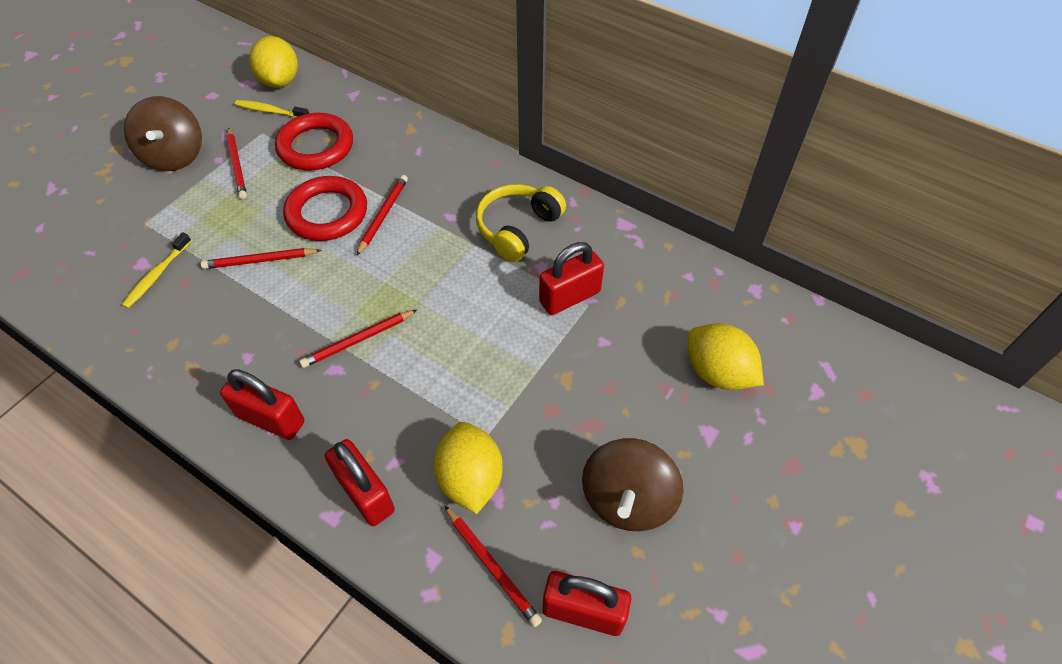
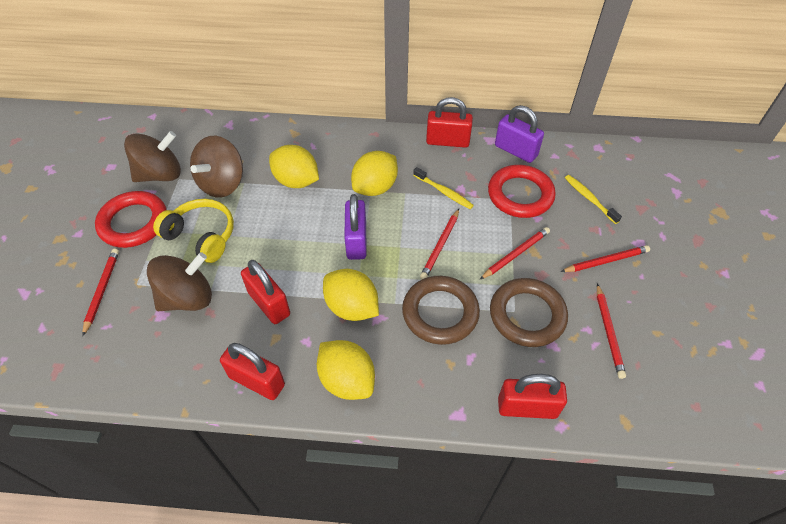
brown ring: none = 0 -> [402,276,480,345] [490,278,568,347] = 2
brown spinning top: [124,96,202,171] [582,438,684,531] = 2 -> [124,131,181,182] [147,252,212,311] [190,136,243,198] = 3
purple padlock: none = 0 -> [344,194,367,260] [495,105,544,163] = 2
yellow lemon: [249,36,298,88] [434,422,503,514] [687,324,764,390] = 3 -> [269,145,319,188] [317,340,375,400] [323,269,379,321] [351,151,398,196] = 4

